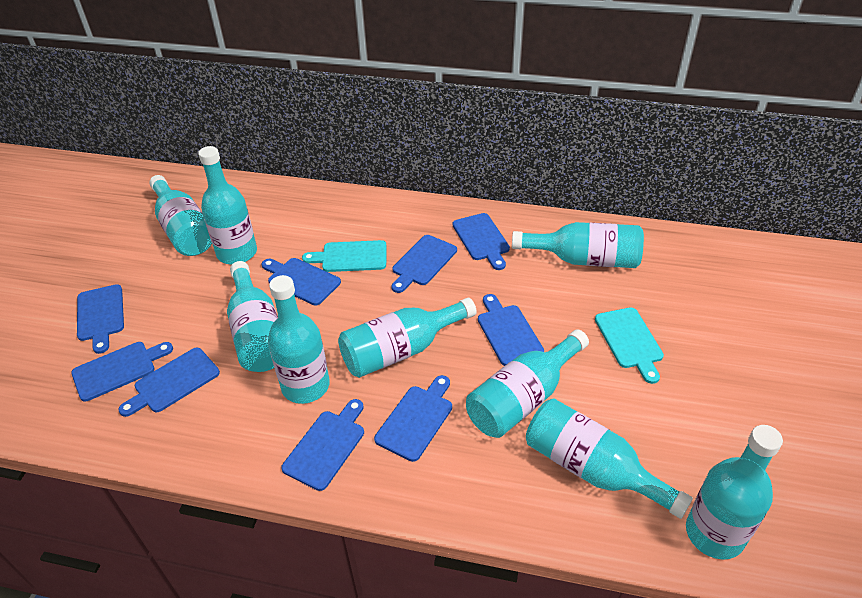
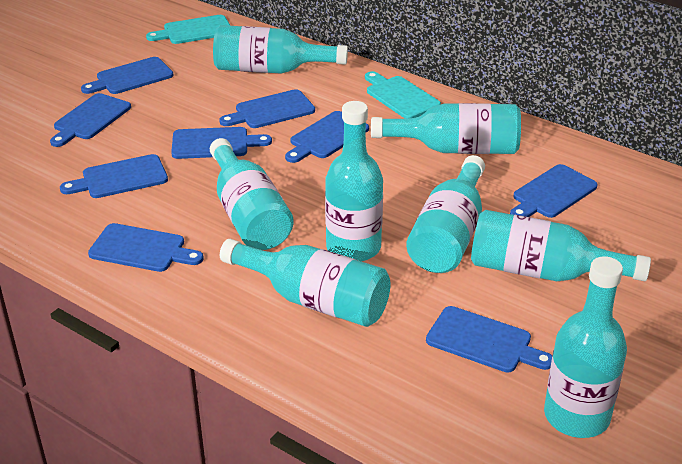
turquoise bottle: [149,175,212,256] [198,146,257,265] [227,261,278,372] [268,275,330,404] [338,298,477,378] [466,329,589,438] [512,222,644,268] [526,398,693,519] [686,425,783,560] = 9 -> [210,138,294,250] [213,25,348,74] [220,239,390,327] [325,101,383,262] [371,103,521,154] [406,155,485,273] [471,210,651,281] [544,256,627,438] = 8

